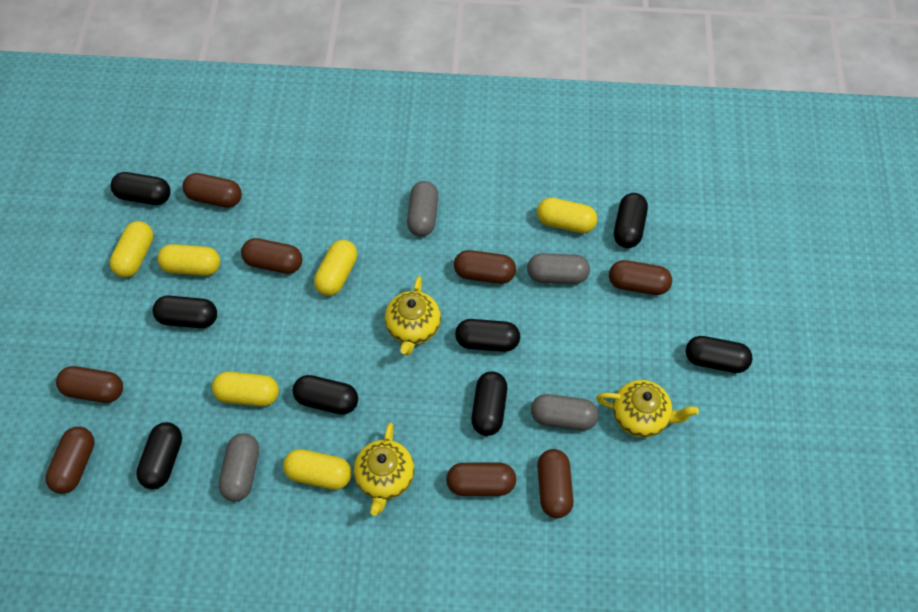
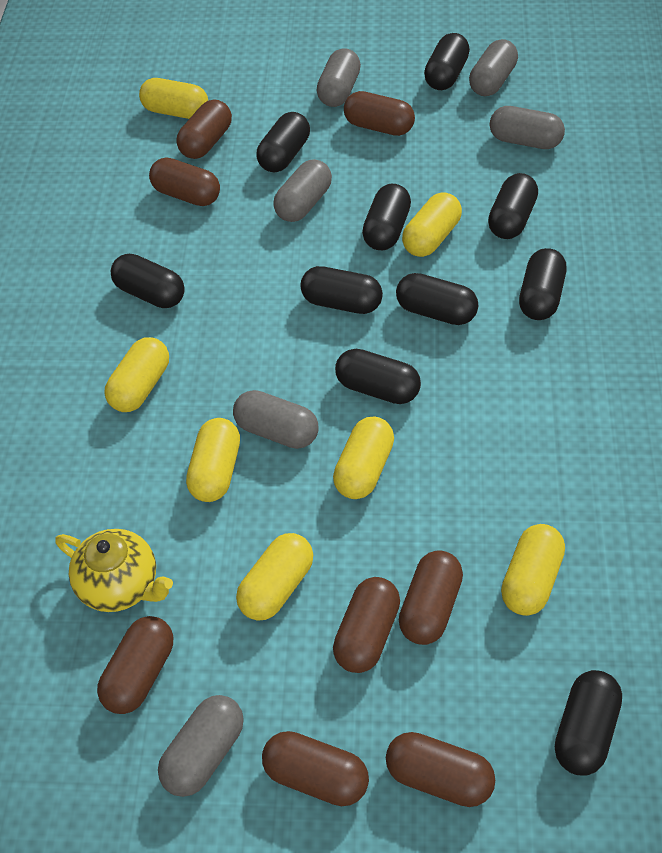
black capsule: [111,172,171,205] [136,422,182,489] [152,296,217,328] [293,375,358,415] [455,319,520,352] [471,371,507,436] [614,193,648,248] [686,336,753,373] = 8 -> [111,254,185,308] [256,112,310,172] [300,266,383,314] [335,349,421,404] [362,184,411,250] [396,273,478,325] [424,33,470,90] [488,173,538,239] [519,248,566,320] [555,670,622,776] = 10
grey capsule: [219,433,259,502] [407,181,438,237] [527,253,590,284] [531,394,599,431] = 4 -> [158,695,244,797] [233,390,318,449] [273,159,332,222] [317,48,361,107] [469,39,518,96] [490,106,565,149] = 6
yellow capsule: [109,221,153,278] [157,244,220,276] [212,372,279,406] [283,449,352,490] [314,240,357,296] [537,198,597,233] = 6 -> [104,337,169,412] [139,78,208,119] [186,418,240,502] [236,533,313,620] [333,417,394,499] [402,192,462,257] [501,524,565,616] = 7
yellow teapot: [354,423,414,516] [385,276,441,356] [596,380,699,438] = 3 -> [56,529,173,612] = 1

